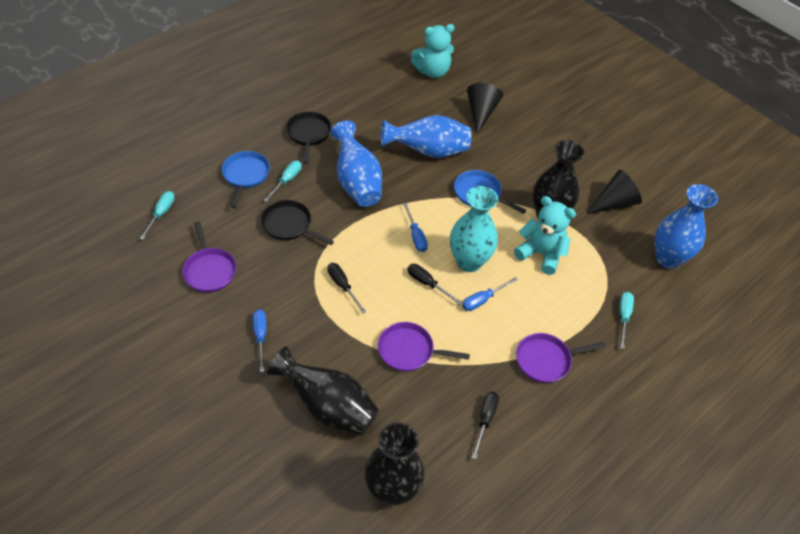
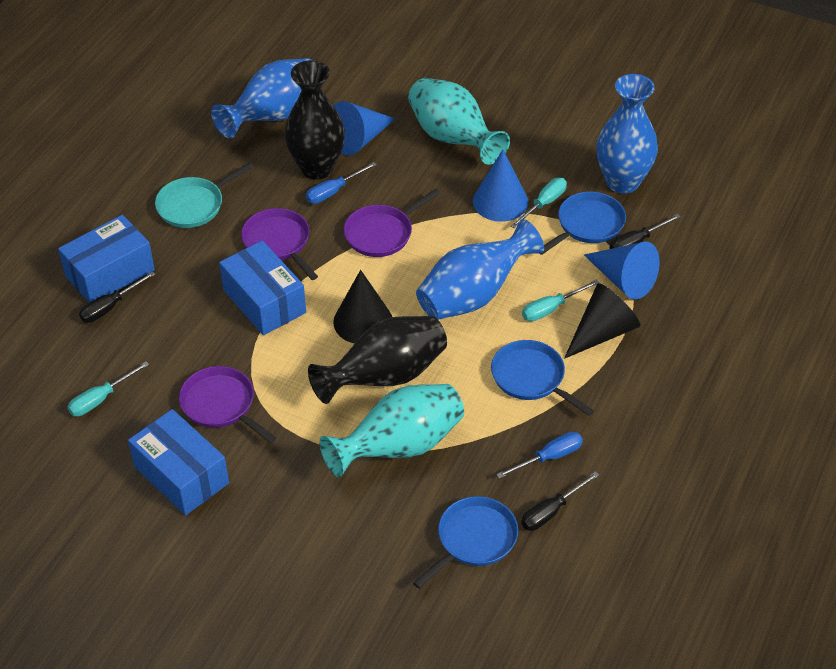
black pan: [261,200,334,245] [286,111,332,164] = 2 -> none = 0
black vase: [267,346,379,436] [365,422,425,506] [533,140,584,220] = 3 -> [284,60,345,179] [308,316,447,404] = 2
blue box: none = 0 -> [58,215,155,303] [128,409,229,515] [219,241,306,335] = 3
blue cone: none = 0 -> [334,101,395,155] [473,150,528,222] [584,242,660,300] = 3
blue pan: [222,151,270,208] [454,170,526,214] = 2 -> [413,496,518,589] [491,340,594,416] [539,192,626,255] = 3
blue screwdriver: [253,309,267,372] [403,203,428,252] [462,277,518,311] = 3 -> [306,162,377,204] [496,432,583,479] = 2
turquoise pan: none = 0 -> [155,162,254,228] = 1
turquoise teddy bear: [411,24,455,78] [514,196,576,275] = 2 -> none = 0
turquoise vase: [450,186,498,272] = 1 -> [320,384,464,477] [408,78,510,165] = 2

